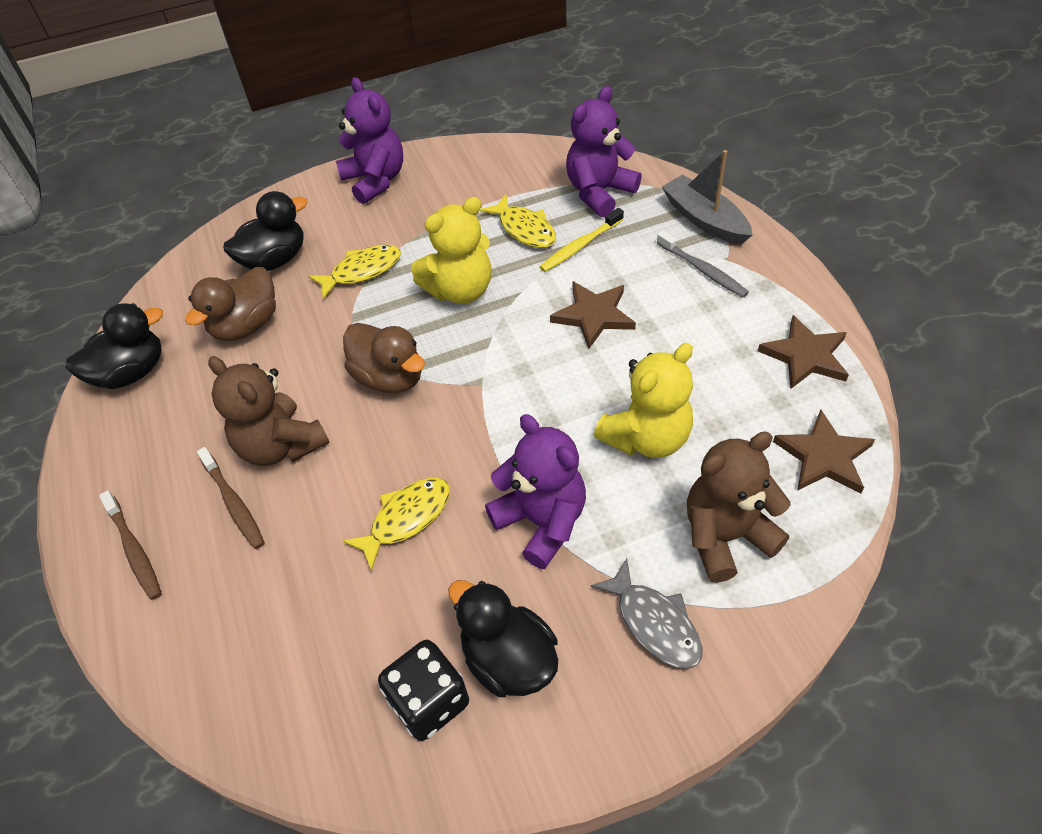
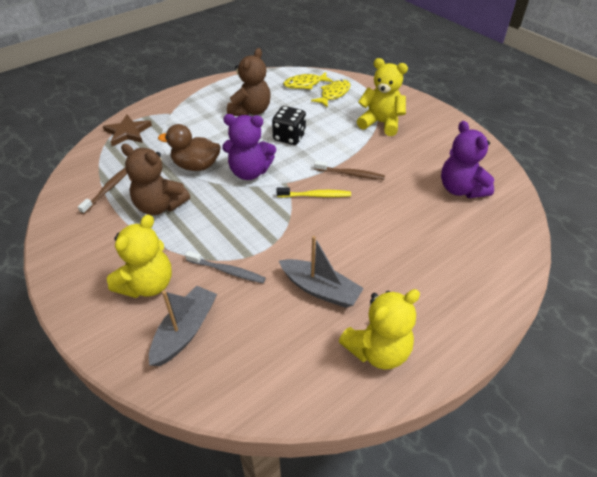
black duck: [66,303,163,389] [223,191,307,271] [448,580,558,697] = 3 -> none = 0
brown duck: [185,267,276,341] [343,323,425,394] = 2 -> [158,124,220,171] = 1
brown star: [550,281,636,349] [758,315,849,389] [773,410,875,494] = 3 -> [103,115,152,146] = 1
grey boat: [662,150,752,245] = 1 -> [149,286,217,366] [279,236,364,308] = 2
grey fish: [591,559,703,669] = 1 -> none = 0
purple teddy bear: [336,77,403,204] [485,414,586,569] [566,86,642,217] = 3 -> [222,114,276,180] [441,121,494,198] = 2
yellow fish: [309,244,401,299] [343,478,450,571] [480,194,556,248] = 3 -> [283,72,333,89] [311,80,351,108] = 2
yellow teddy bear: [411,197,491,304] [594,343,693,458] = 2 -> [107,214,172,298] [339,289,420,370] [357,58,408,136] = 3

